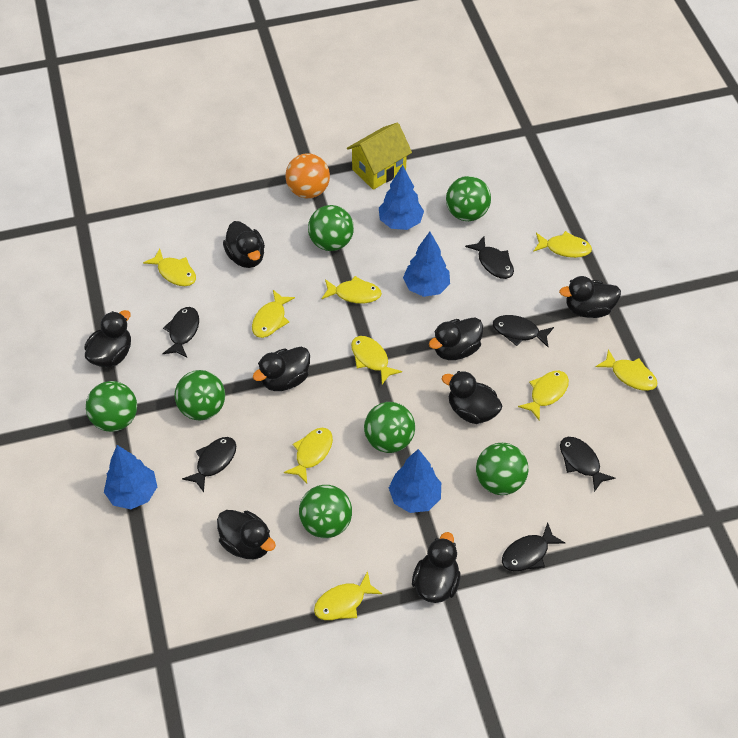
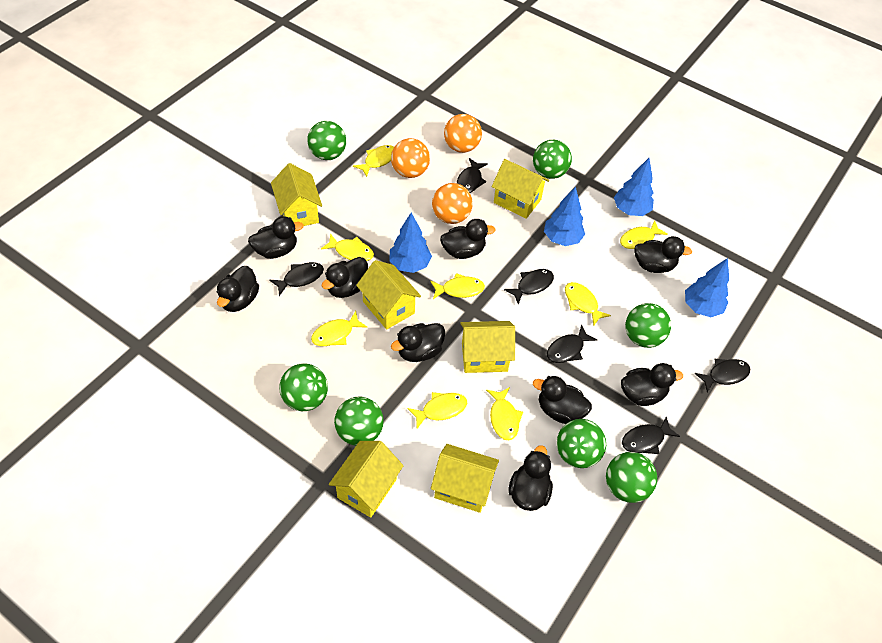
black duck: [84,310,131,367] [217,510,276,559] [223,221,265,268] [253,347,310,391] [412,532,461,603] [429,317,483,360] [442,371,503,424] [559,276,621,318] = 8 -> [217,266,259,312] [248,216,304,259] [322,257,368,298] [391,323,445,362] [440,219,496,259] [508,445,553,511] [533,376,592,424] [621,363,683,406] [634,236,692,273] = 9
orange ball: [285,154,330,198] = 1 -> [391,138,430,178] [432,183,473,224] [444,114,482,153] = 3
yellow fish: [143,248,196,286] [252,290,295,338] [284,428,333,484] [314,571,382,620] [322,276,382,304] [351,336,402,384] [518,371,569,421] [533,231,592,258] [596,349,658,391] = 9 -> [311,311,367,346] [321,233,374,261] [353,145,394,177] [407,392,467,428] [430,273,485,299] [486,387,523,440] [565,282,611,326] [620,220,668,249] = 8
yellow house: [347,122,412,190] = 1 -> [271,163,322,226] [329,441,403,518] [356,260,421,330] [431,444,499,513] [460,321,515,373] [492,159,549,219] = 6

